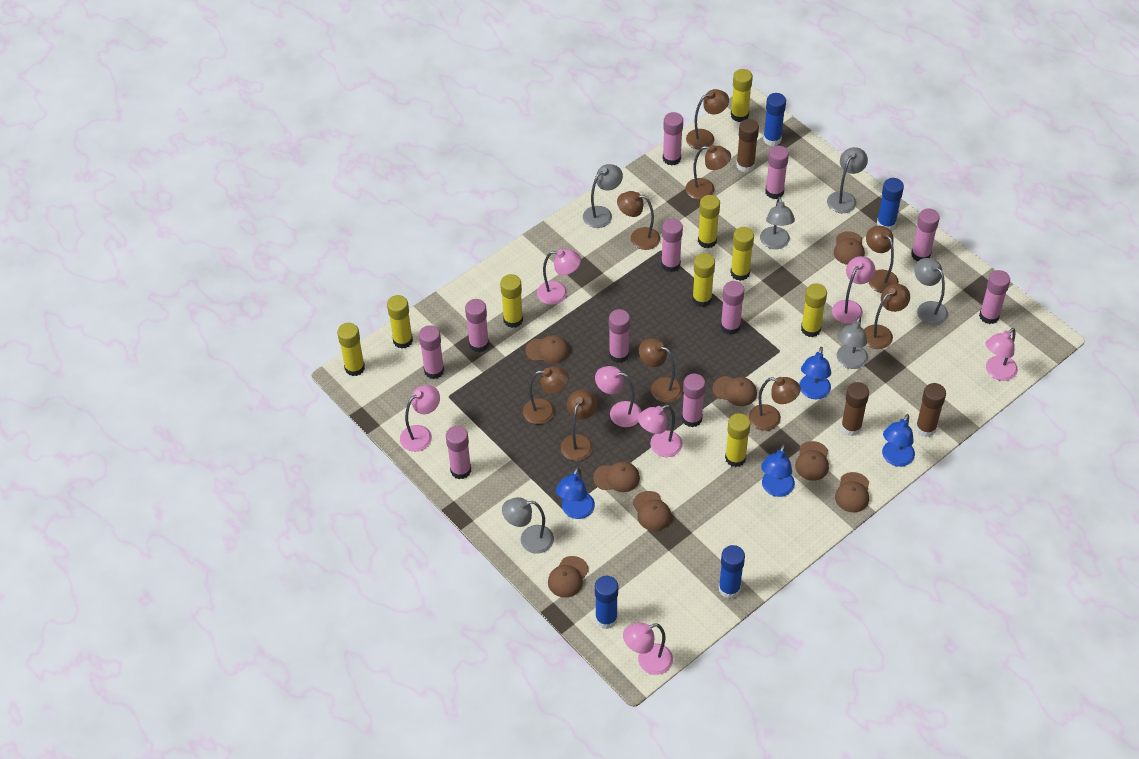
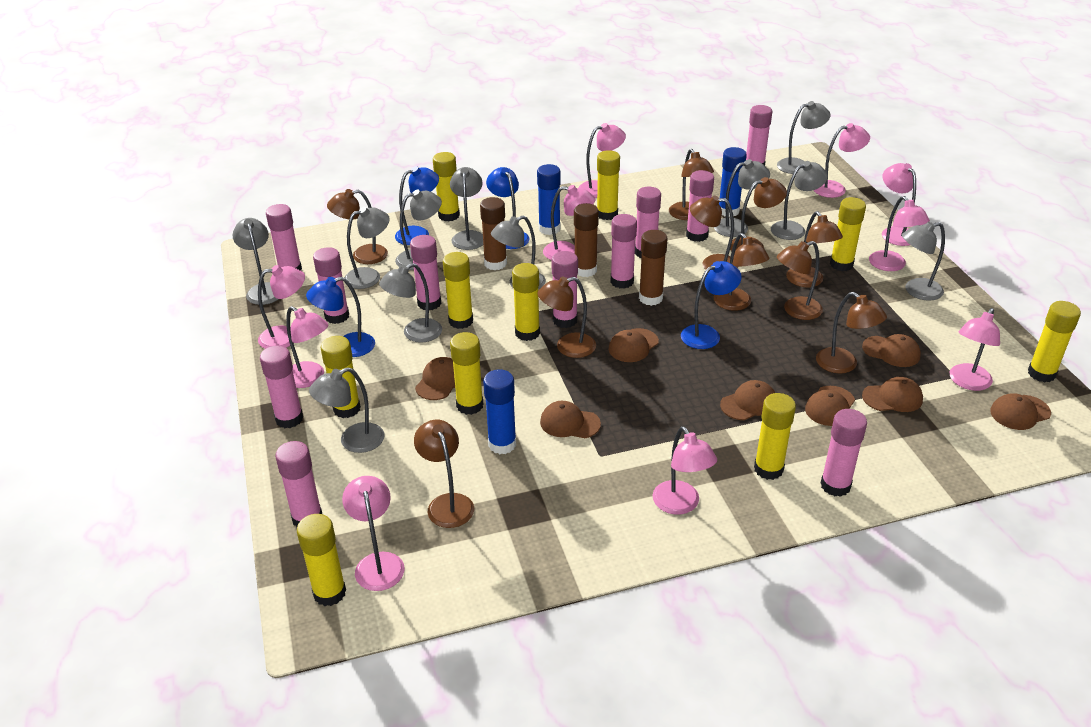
blue glue stick: [595,576,618,629] [719,545,745,599] [763,93,786,146] [877,178,904,230] = 4 -> [483,369,516,454] [537,164,561,235] [719,147,747,217] = 3
brown lamp: [523,366,569,424] [561,389,597,461] [617,191,660,250] [639,339,683,403] [685,145,731,200] [686,89,729,150] [749,377,801,431] [864,284,910,349] [866,226,899,293] = 9 -> [327,189,388,264] [414,420,474,528] [537,277,596,358] [669,149,714,220] [690,195,738,270] [714,233,769,311] [730,177,787,251] [777,241,823,320] [786,211,843,287] [816,292,887,374] = 10
grey lamp: [502,497,554,554] [583,164,623,228] [760,196,795,249] [827,147,868,213] [837,316,868,369] [914,258,948,325] = 6 -> [232,218,278,305] [309,367,384,453] [344,207,390,289] [379,263,442,343] [395,189,442,270] [450,167,483,250] [491,216,546,290] [714,159,770,237] [771,161,828,240] [777,101,831,174] [902,222,945,301] = 11
pink lamp: [400,385,440,452] [537,249,581,305] [595,366,641,427] [623,623,673,675] [638,405,683,457] [832,256,875,324] [986,328,1018,381] = 7 -> [258,265,305,349] [286,306,329,388] [342,476,405,591] [543,185,595,260] [578,123,626,198] [652,426,717,515] [814,123,870,198] [869,196,930,271] [882,163,916,246] [950,308,1000,391] = 10
yellow glue stick: [337,323,365,376] [387,295,413,349] [500,274,523,328] [692,253,715,307] [698,195,720,248] [725,413,750,467] [730,227,754,281] [731,69,753,122] [801,283,827,337] = 9 -> [297,514,346,606] [321,336,361,418] [433,152,460,222] [443,252,473,329] [450,332,483,415] [512,263,540,341] [597,150,620,220] [754,393,796,480] [830,197,866,271] [1028,301,1081,382] = 10

